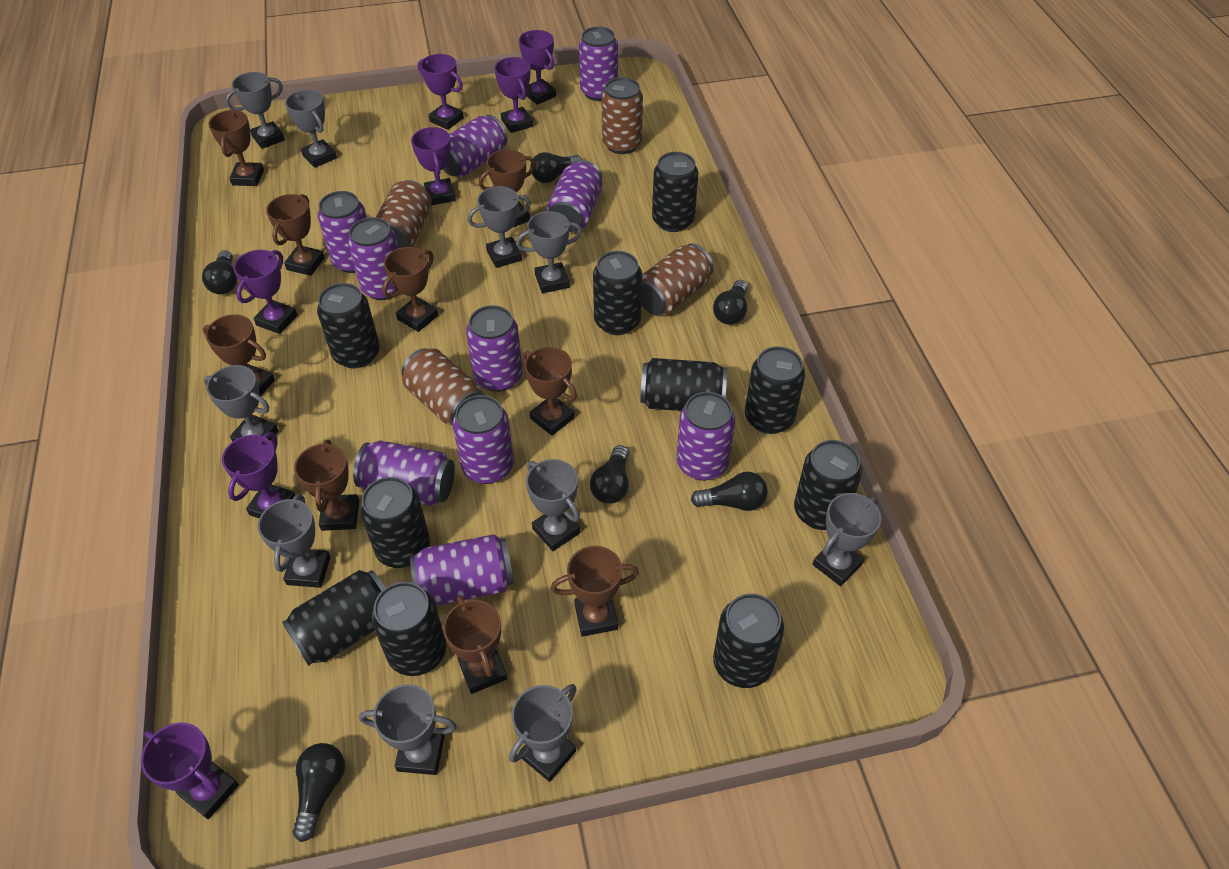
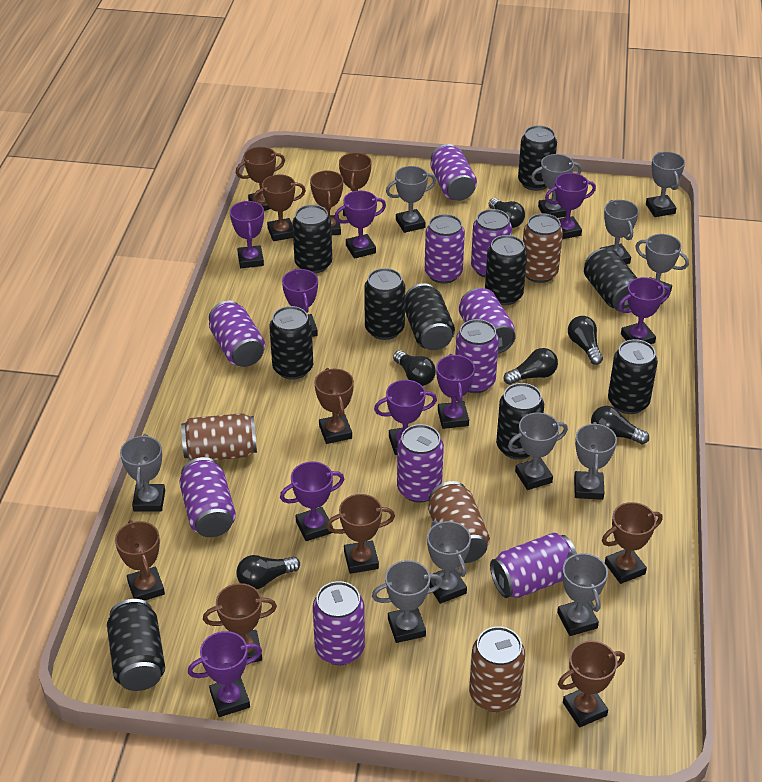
brown trophy: [203,314,275,396] [208,110,264,186] [266,194,325,276] [294,440,359,531] [382,247,438,332] [443,595,507,694] [479,149,536,228] [522,347,577,436] [551,546,639,637] = 9 -> [115,520,165,601] [203,583,277,663] [236,147,285,211] [253,174,306,241] [310,171,343,235] [314,368,354,444] [326,494,395,574] [339,153,372,216] [558,641,625,727] [602,502,662,584] = 10
grey trophy: [204,365,279,442] [225,72,285,149] [258,494,331,588] [285,90,337,168] [359,684,457,775] [468,186,531,268] [509,684,577,782] [516,211,582,293] [526,459,580,551] [813,493,881,586] = 10 -> [120,434,165,512] [372,560,443,643] [386,166,436,233] [427,521,471,604] [508,412,568,490] [531,154,582,218] [557,551,608,636] [574,422,617,500] [600,200,639,264] [635,234,689,304] [646,152,685,217] = 11
purple trophy: [141,723,239,819] [222,432,295,518] [233,250,297,334] [411,127,456,205] [418,54,464,130] [494,57,533,133] [519,30,556,105] = 7 -> [188,631,262,717] [230,201,264,268] [280,461,344,541] [282,269,318,337] [334,191,386,259] [374,380,437,455] [436,354,475,429] [545,173,596,239] [618,277,670,344] = 9

